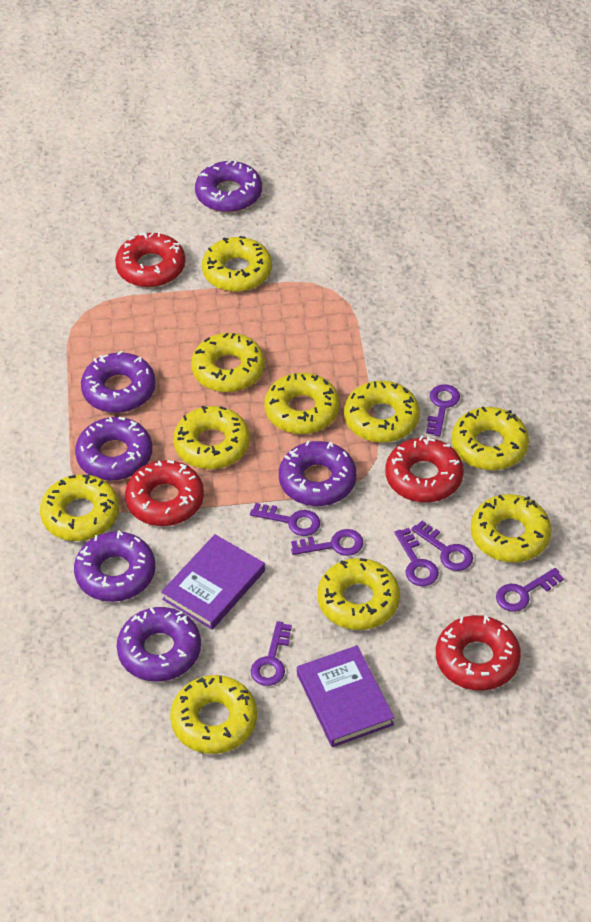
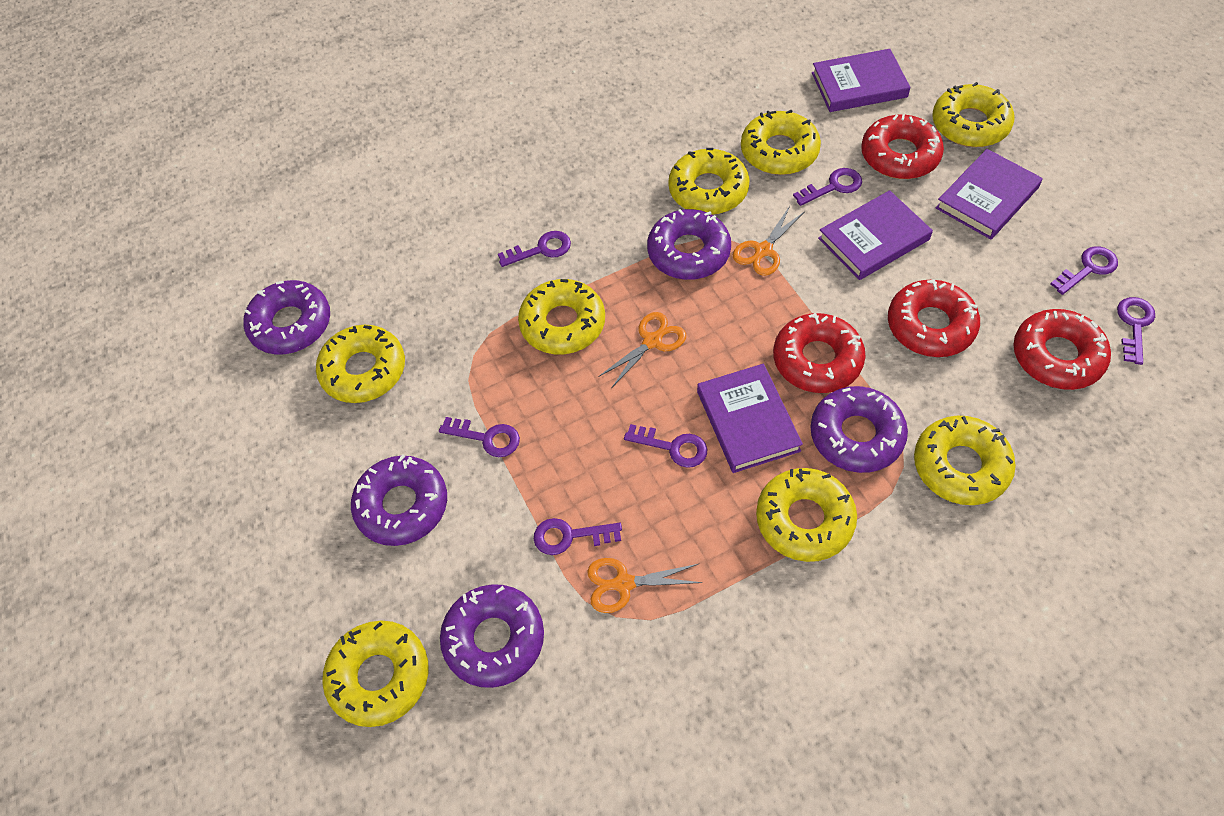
orange scissors: none = 0 -> [587,558,702,613] [598,312,686,387] [733,206,805,276] = 3
purple book: [161,534,265,630] [297,645,394,747] = 2 -> [697,364,803,473] [812,49,911,112] [818,190,933,280] [936,149,1043,239] = 4
purple donut: [74,530,156,602] [75,417,152,481] [81,350,156,413] [117,607,201,681] [195,161,262,212] [279,440,357,506] = 6 -> [244,280,330,354] [351,454,447,546] [440,584,544,688] [647,209,731,280] [810,386,908,473] = 5
yellow donut: [40,474,119,541] [170,675,257,754] [173,405,250,469] [191,333,265,392] [202,236,272,292] [264,373,340,434] [318,558,400,630] [344,381,420,443] [452,406,529,470] [471,494,552,563] = 10 -> [316,325,405,403] [322,621,429,727] [518,279,605,354] [668,148,749,215] [741,110,821,175] [756,468,857,562] [914,416,1016,505] [932,82,1014,147] = 8

